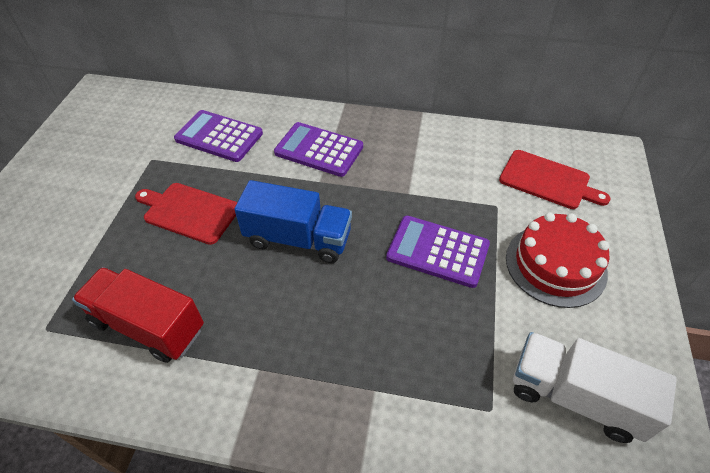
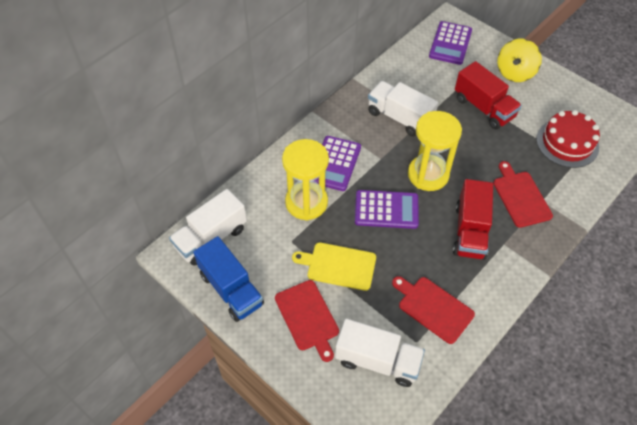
red cutting board: [135,183,237,245] [499,150,611,209] = 2 -> [275,280,339,362] [392,276,475,344] [493,161,553,228] = 3
red truck: [72,267,204,363] = 1 -> [453,179,493,260] [455,61,522,129] = 2
white truck: [513,332,677,443] = 1 -> [169,189,247,266] [335,319,425,387] [368,81,438,136] = 3
yellow cutting board: none = 0 -> [292,243,376,291] = 1
yellow hourglass: none = 0 -> [282,139,329,221] [408,111,462,191] = 2
yellow spinning top: none = 0 -> [497,39,542,82] = 1

